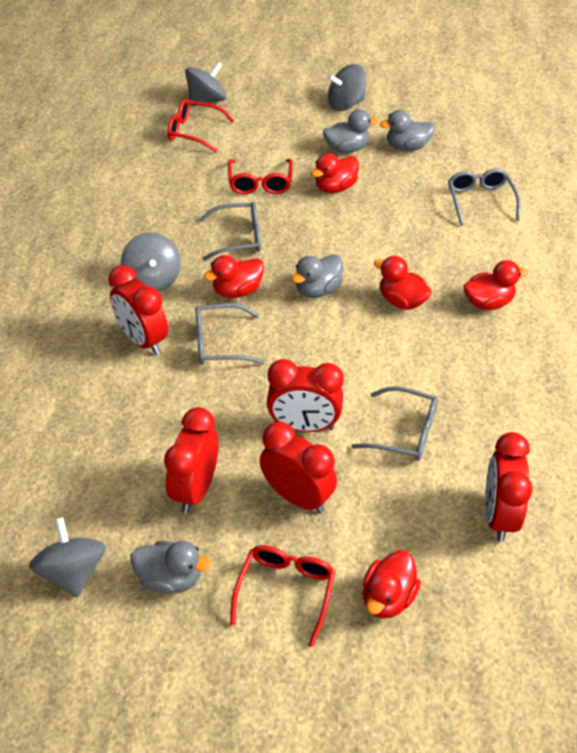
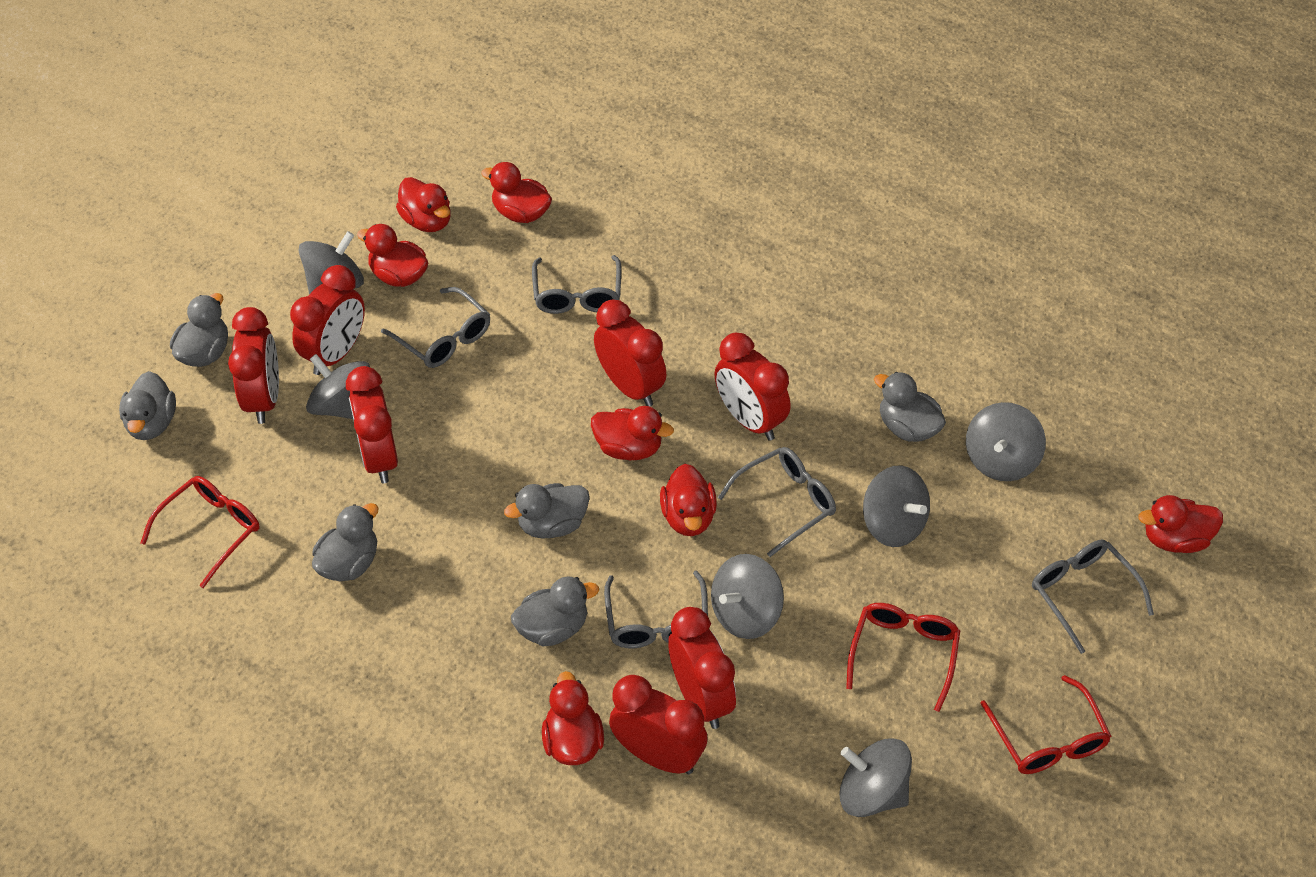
grey duck: [130,541,211,594] [291,254,343,298] [323,109,379,153] [380,110,434,151] = 4 -> [119,371,176,440] [170,293,228,367] [312,503,379,581] [504,483,589,538] [511,576,599,646] [874,372,946,442] = 6
grey glasses: [195,303,265,365] [199,202,261,261] [352,386,438,461] [448,169,521,226] = 4 -> [381,287,490,368] [532,255,621,314] [604,571,708,648] [718,447,836,557] [1032,540,1154,654] = 5
grey spinning top: [29,517,106,598] [121,233,181,292] [185,62,226,107] [328,64,366,111] = 4 -> [298,231,364,294] [306,354,370,419] [711,554,784,639] [839,738,912,817] [863,466,930,547] [966,402,1046,481] = 6
red clock: [108,265,168,355] [164,407,219,513] [260,421,337,513] [267,359,344,432] [485,432,533,542] = 5 -> [228,307,279,424] [290,265,365,375] [346,366,398,483] [594,300,666,406] [609,675,708,774] [668,607,736,729] [714,333,790,441] = 7
red duck: [204,255,264,298] [311,153,359,193] [362,550,421,619] [374,256,432,310] [463,260,528,310] = 5 -> [357,224,428,287] [396,177,451,232] [481,162,552,223] [542,671,604,765] [591,406,674,460] [660,464,717,536] [1138,495,1223,553] = 7

